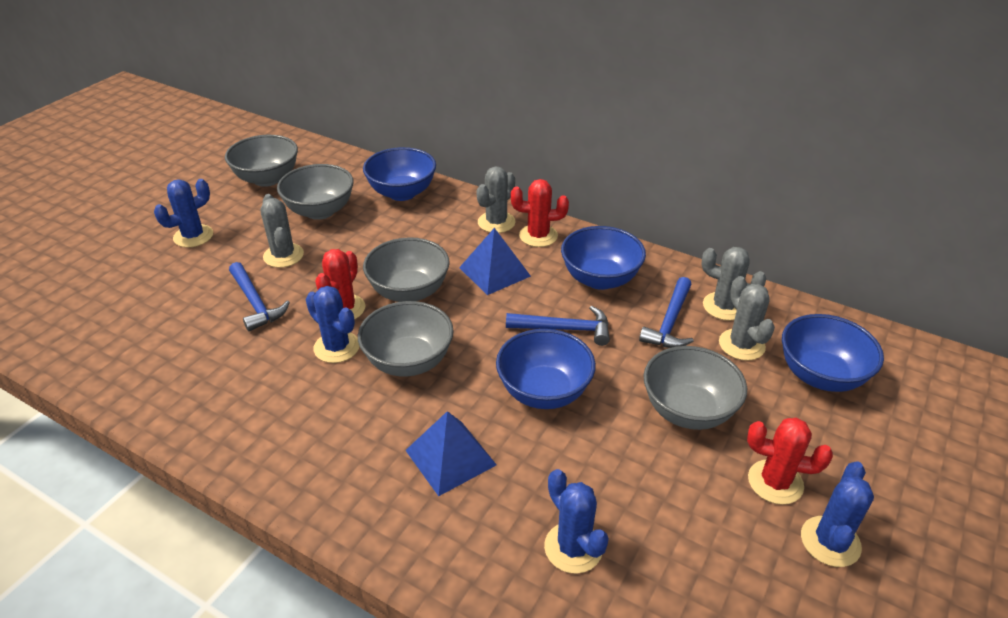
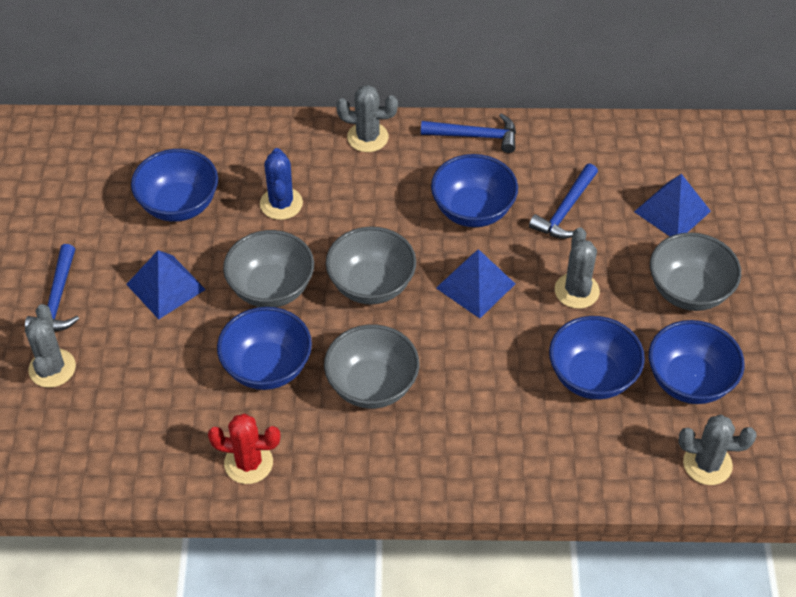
blue bowl: [363,147,436,201] [496,329,596,409] [561,226,646,290] [782,314,884,392] = 4 -> [131,149,218,222] [217,307,312,390] [431,154,518,227] [549,316,645,400] [649,320,745,404] = 5
blue cactus: [154,179,213,247] [305,286,360,363] [544,469,609,574] [801,461,874,567] = 4 -> [260,148,303,220] = 1
blue pyramid: [405,411,497,496] [459,228,531,295] = 2 -> [126,250,206,319] [436,249,515,318] [634,174,711,236] = 3
grey bowl: [225,135,298,187] [277,164,354,220] [358,301,454,377] [363,237,450,302] [643,346,747,430] = 5 -> [223,230,314,307] [324,324,419,409] [326,226,416,305] [650,232,741,311] = 4
red cactus: [315,249,365,320] [511,179,569,247] [747,418,833,505] = 3 -> [208,414,280,484] = 1

